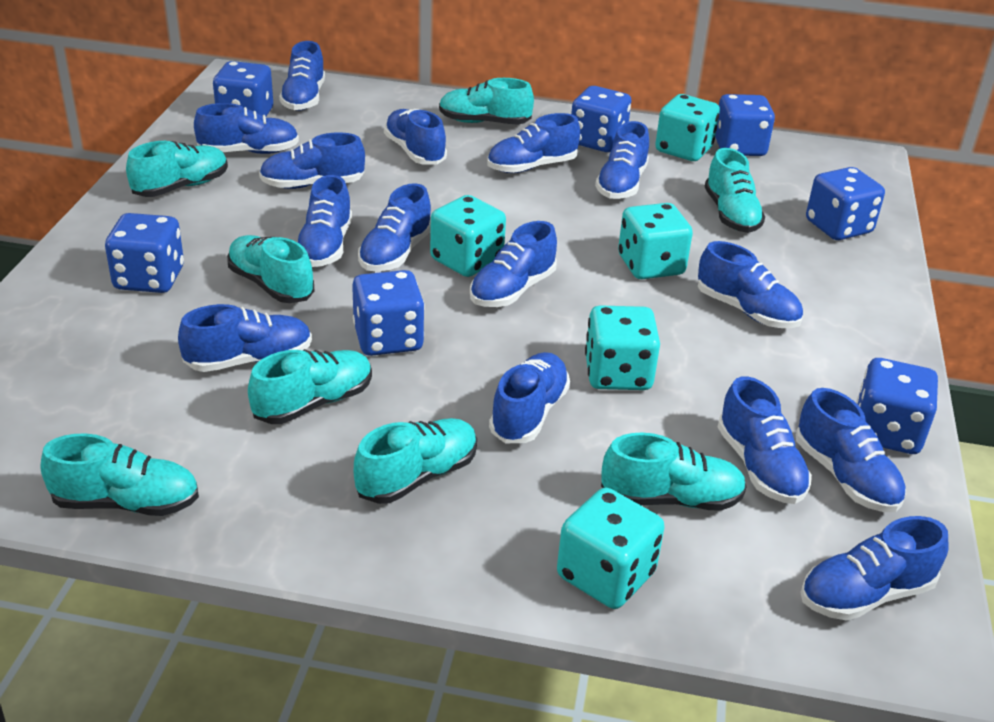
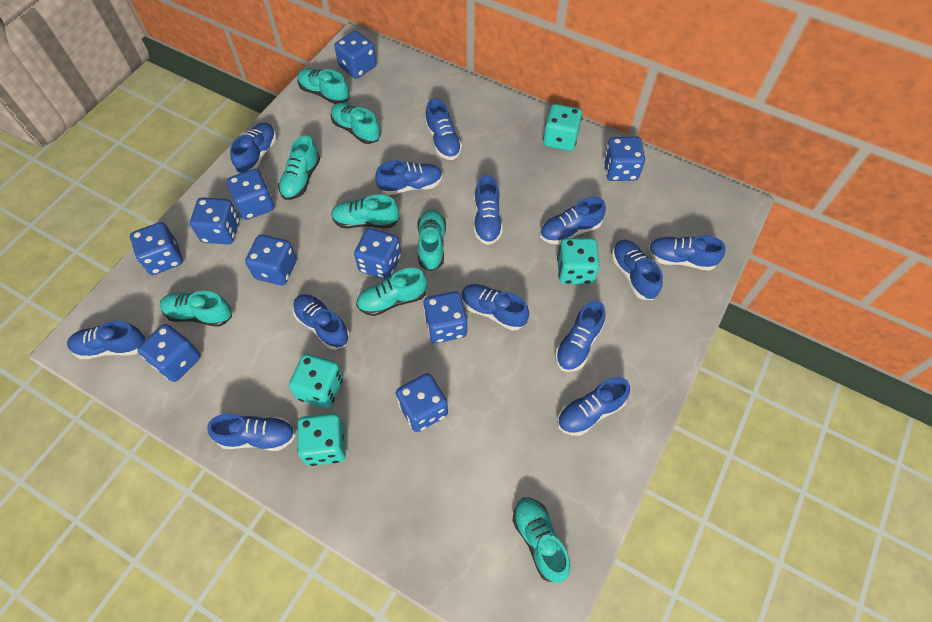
blue dice: [105,213,184,293] [213,61,273,116] [352,270,425,356] [571,86,631,152] [715,94,775,156] [806,167,885,240] [856,358,938,454] = 7 -> [130,222,183,275] [137,324,201,382] [190,197,239,244] [227,169,274,220] [245,235,297,285] [334,31,377,79] [354,228,401,279] [396,373,448,432] [423,291,467,343] [604,137,645,181] = 10
blue shoe: [178,304,312,372] [194,103,299,154] [259,133,365,189] [279,41,325,111] [297,175,352,267] [358,183,431,271] [384,109,447,165] [470,221,557,307] [487,113,580,173] [489,352,570,443] [595,121,649,199] [698,241,803,328] [718,376,812,504] [796,388,906,512] [800,516,949,621] = 15 -> [67,321,145,359] [207,413,296,451] [230,123,277,173] [293,294,350,350] [375,160,443,195] [425,98,462,160] [461,284,529,331] [474,175,503,245] [540,197,606,245] [555,301,606,372] [557,377,630,436] [611,240,663,300] [648,235,725,271] = 13
turquoise dice: [430,195,506,277] [557,488,665,609] [585,305,660,390] [618,203,693,279] [655,94,720,161] = 5 -> [289,354,343,409] [297,413,346,466] [543,104,582,151] [557,238,600,284] = 4

